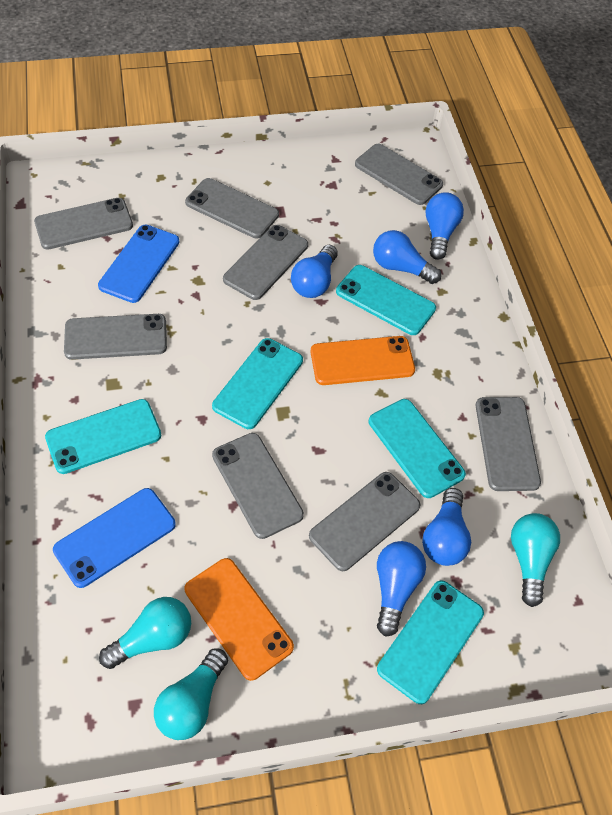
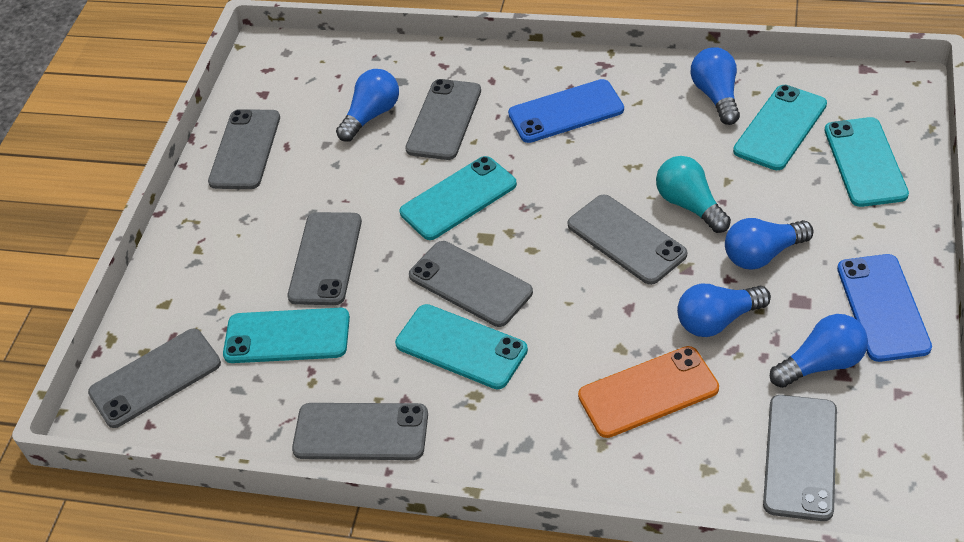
orange phone: [185,558,294,681] [310,336,415,385] = 2 -> [578,346,719,438] = 1
turquoise light bulb: [99,597,191,669] [154,648,228,740] [511,513,560,607] = 3 -> [656,156,731,233] = 1

